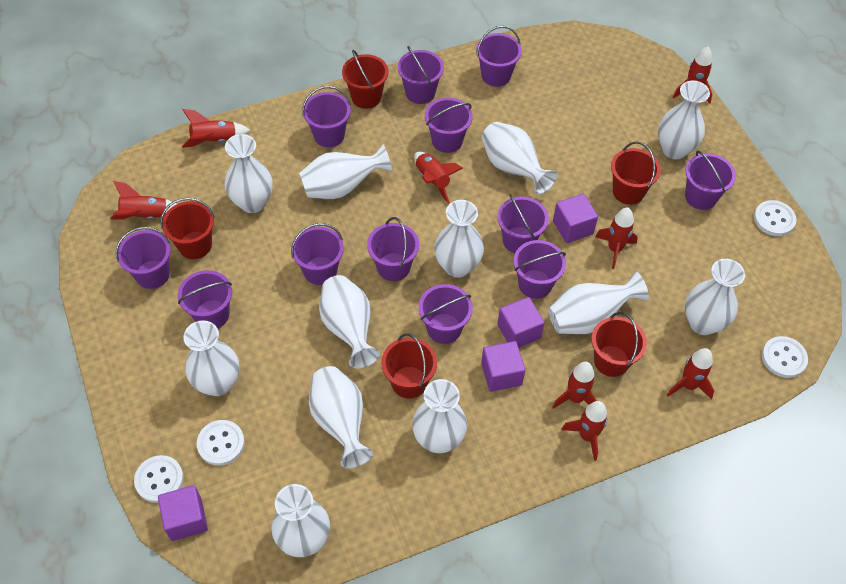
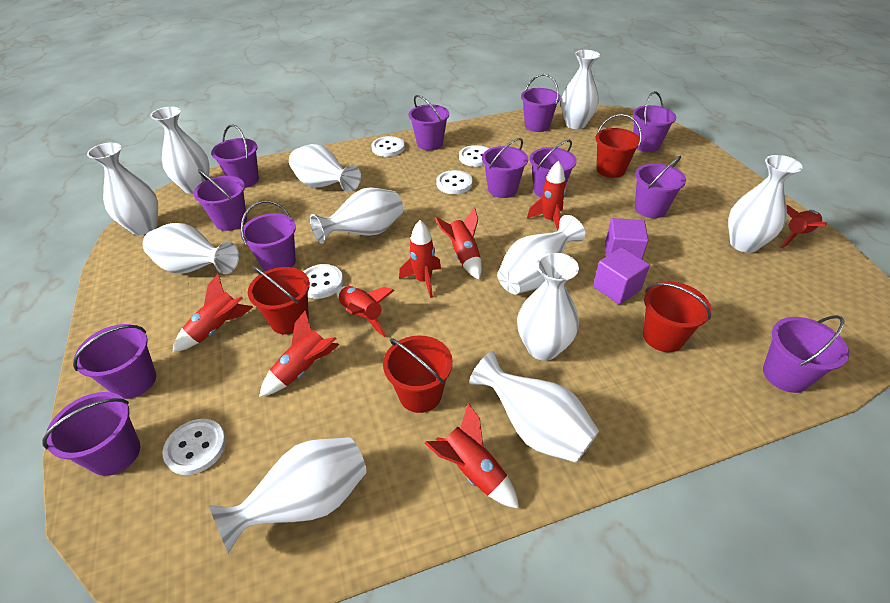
purple cube: [158,485,208,541] [481,341,525,392] [497,297,545,348] [553,194,598,243] = 4 -> [593,247,650,305] [605,218,649,260] = 2
red bucket: [160,198,215,259] [342,50,389,109] [381,333,437,399] [592,312,647,377] [611,142,661,205] = 5 -> [248,266,310,335] [383,335,453,413] [595,114,642,178] [643,282,711,352] = 4
white button: [134,455,184,503] [197,420,245,466] [754,200,796,236] [762,336,808,378] = 4 -> [162,419,226,475] [303,264,343,299] [371,136,405,157] [436,170,473,194] [459,145,489,167] = 5
white vase: [183,320,240,396] [225,134,273,213] [271,484,330,557] [299,144,392,199] [309,366,373,468] [319,275,380,369] [412,379,467,453] [434,200,484,278] [482,122,558,194] [548,272,649,334] [658,80,710,159] [685,259,745,335] = 12 -> [87,143,158,235] [143,223,239,274] [150,107,210,194] [209,437,367,553] [289,144,361,192] [310,188,403,244] [469,351,599,463] [497,215,585,294] [517,253,579,361] [561,50,600,129] [728,155,802,253] = 11

